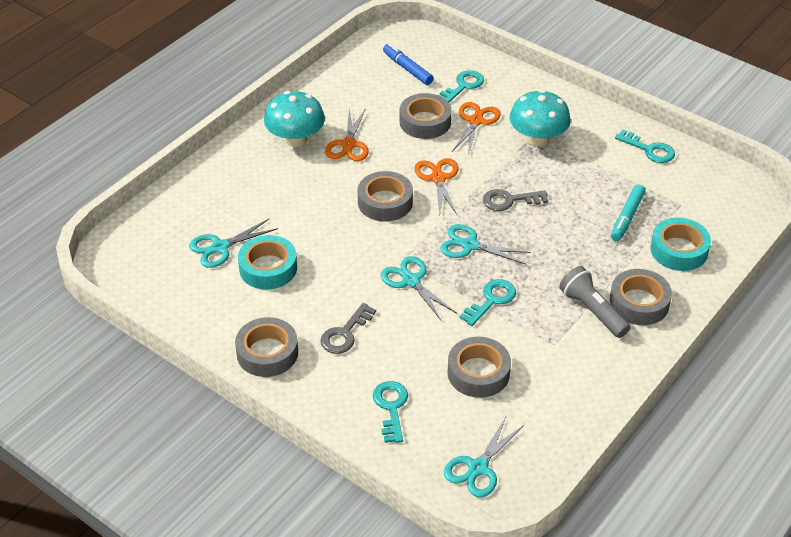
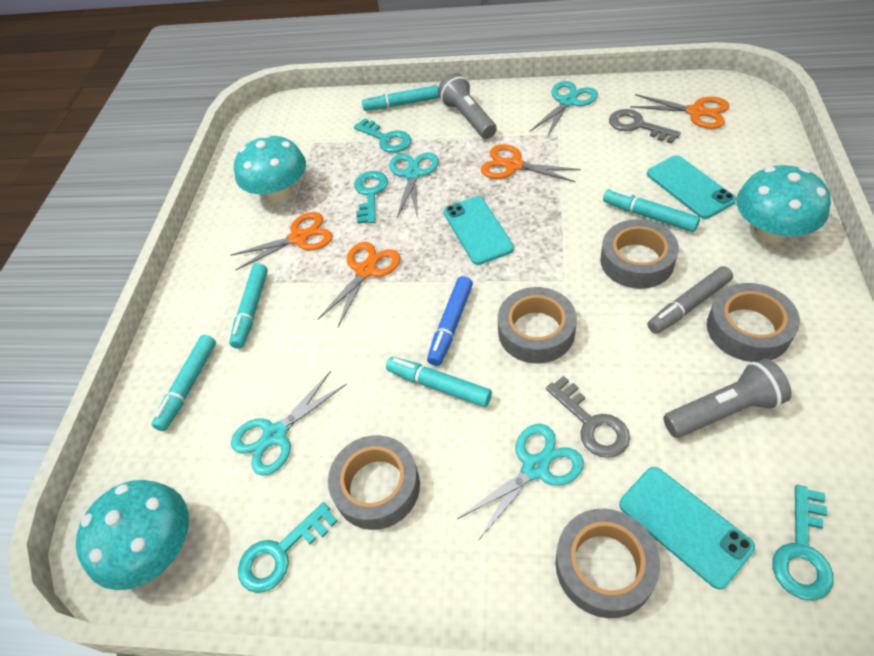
grey flashlight: [559,266,631,338] = 1 -> [438,73,497,139] [663,359,792,438] = 2
grey marker: none = 0 -> [648,266,733,334] = 1
orange scissors: [325,108,369,161] [414,158,459,216] [452,102,501,156] = 3 -> [230,212,333,270] [318,242,400,327] [481,144,581,183] [630,94,729,129] = 4
turquoise marker: [611,184,646,241] = 1 -> [152,335,216,431] [229,263,268,349] [362,85,439,111] [386,357,492,407] [603,189,700,232] = 5
turquoise mushroom: [264,91,325,147] [509,90,571,146] = 2 -> [76,480,189,590] [234,134,306,202] [737,165,831,243] = 3
turquoise phone: none = 0 -> [444,196,514,265] [619,467,755,590] [647,155,736,219] = 3
turquoise tape: [238,235,297,290] [650,218,711,271] = 2 -> none = 0

